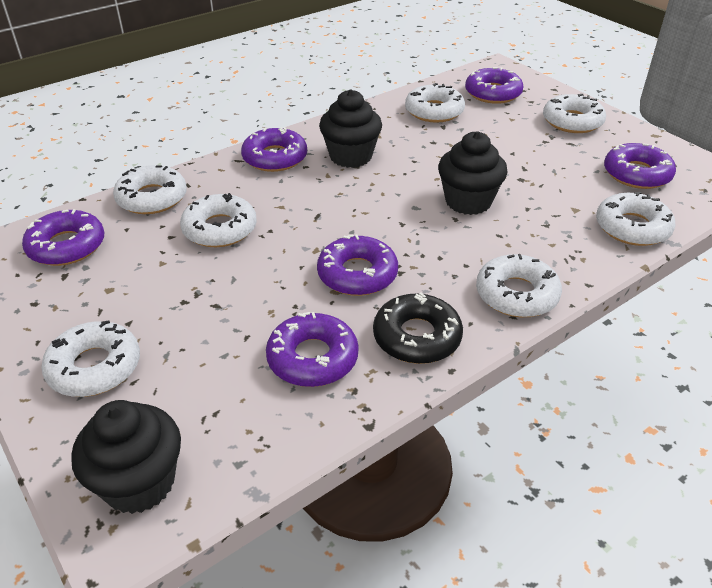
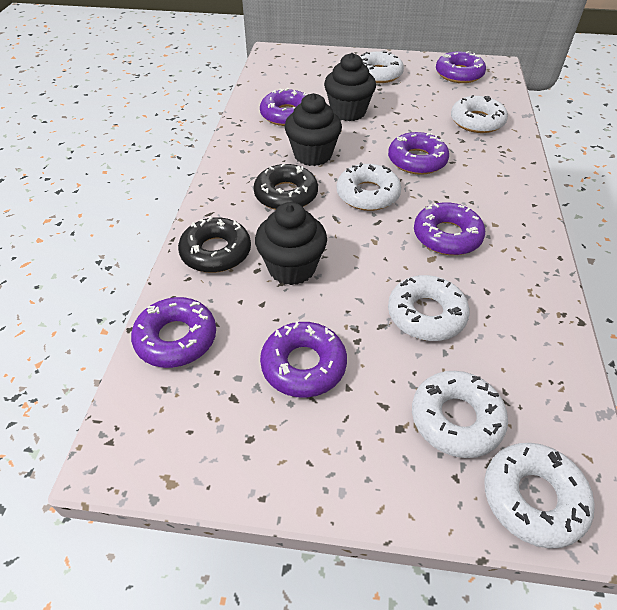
black donut: [373,292,463,364] = 1 -> [178,216,251,273] [253,163,318,210] = 2
white donut: [41,320,140,397] [113,165,187,214] [180,193,257,247] [405,83,465,123] [476,254,562,317] [543,94,606,133] [596,192,675,246] = 7 -> [336,163,401,211] [360,51,404,83] [388,275,470,341] [412,371,508,458] [451,95,508,133] [484,443,595,549] = 6

